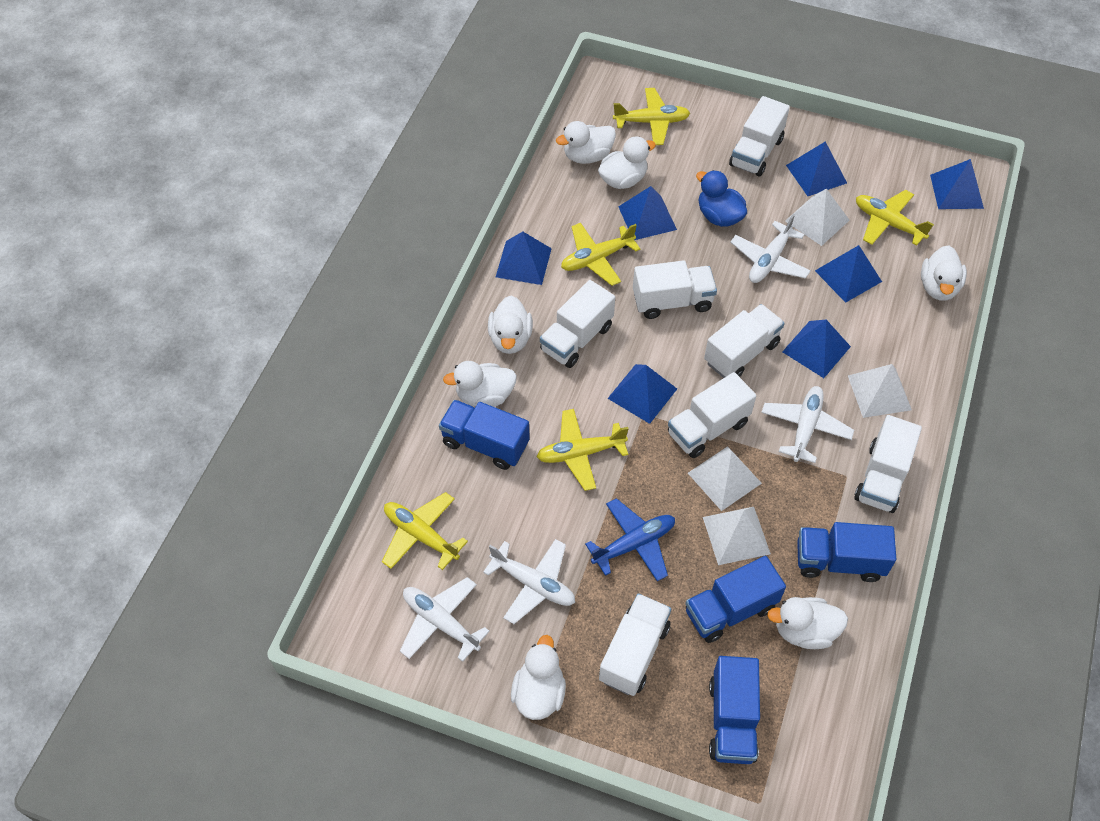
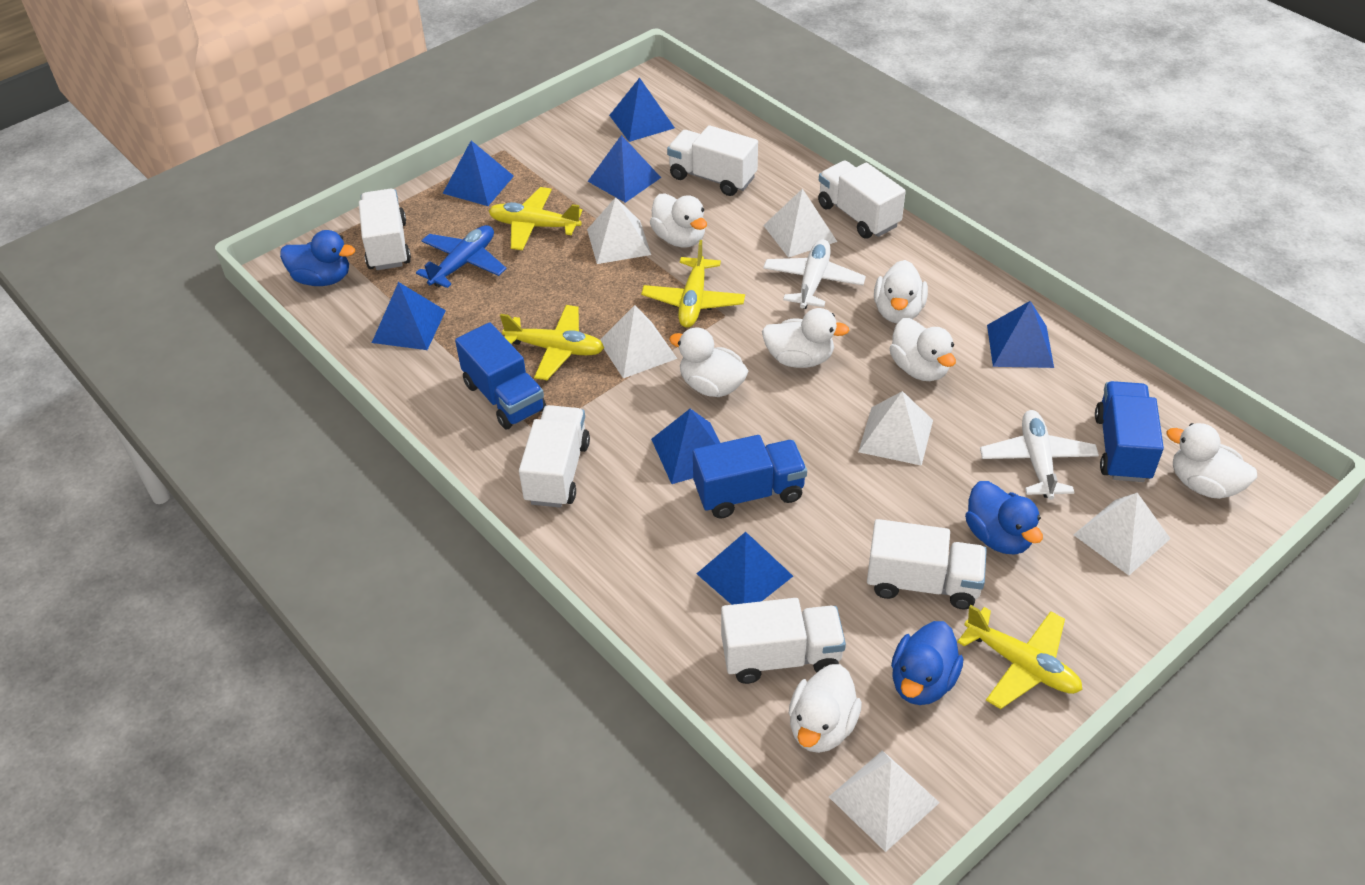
blue duck: [696,170,747,227] = 1 -> [280,230,355,286] [891,621,964,705] [965,481,1043,555] = 3
blue truck: [439,400,530,470] [685,556,786,643] [709,656,760,764] [797,522,896,582] = 4 -> [455,322,546,429] [693,435,807,519] [1095,381,1164,482] = 3
white plane: [400,577,490,662] [483,539,575,624] [730,214,810,283] [761,386,854,463] = 4 -> [763,239,866,309] [980,410,1099,500] = 2
white pyramid: [688,446,762,511] [703,507,771,565] [785,189,849,246] [848,364,912,418] = 4 -> [587,197,651,264] [600,305,677,378] [763,188,837,258] [829,750,940,852] [858,391,933,466] [1074,493,1171,575] = 6
white truck: [540,280,615,368] [599,593,671,696] [633,260,717,319] [668,372,756,458] [704,304,785,378] [729,96,790,177] [854,415,922,513] = 7 -> [359,189,411,270] [519,405,590,508] [667,125,758,196] [721,598,846,684] [818,161,906,239] [867,519,987,609] = 6
yellow plane: [382,492,468,570] [537,409,629,491] [561,223,640,286] [613,88,690,145] [856,190,934,246] = 5 -> [489,187,582,250] [500,305,604,380] [641,240,745,328] [957,605,1082,709] = 4

